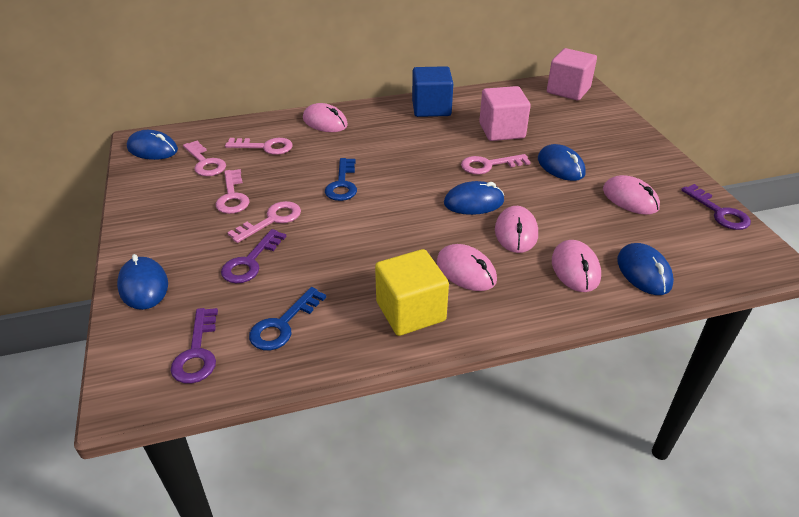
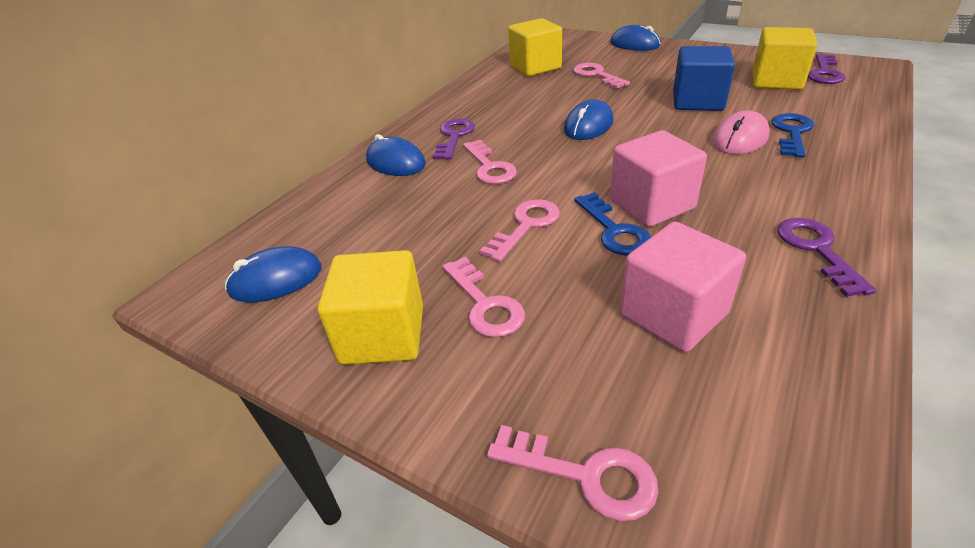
blue mouse: [117,254,168,310] [127,130,178,160] [444,181,504,215] [538,144,586,181] [617,243,674,295] = 5 -> [225,246,322,302] [366,134,426,176] [564,99,614,140] [610,25,661,51] = 4
pink mouse: [303,103,348,132] [437,244,497,291] [495,206,538,253] [552,240,601,292] [603,175,660,215] = 5 -> [713,110,770,154] = 1
yellow cube: [375,249,449,336] = 1 -> [318,250,423,365] [508,18,562,76] [752,27,817,90] = 3

